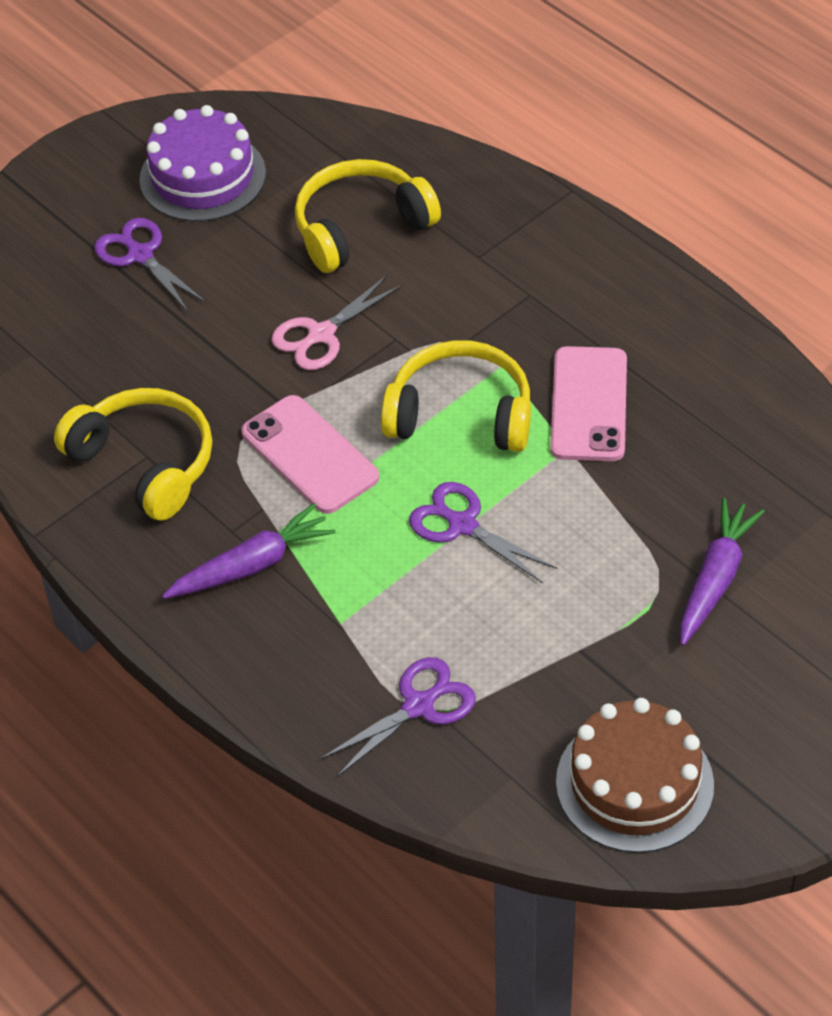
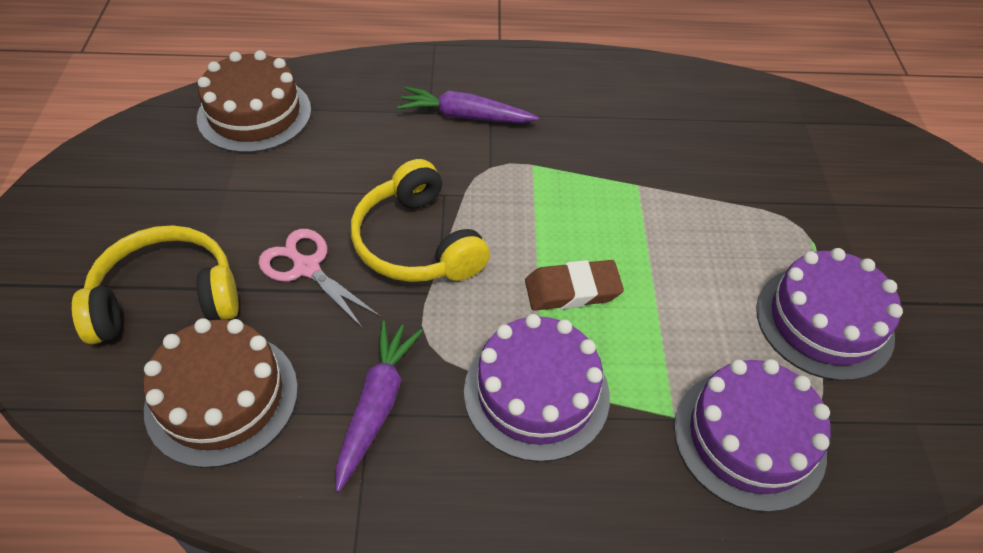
brown cake: [556,698,714,853] = 1 -> [143,318,298,468] [197,50,311,153] = 2
brown eraser: none = 0 -> [525,260,624,311] = 1
pink phone: [241,395,379,514] [550,346,627,461] = 2 -> none = 0
purple cake: [139,105,266,222] = 1 -> [464,314,610,462] [674,359,830,512] [756,248,903,381] = 3
purple scissors: [94,218,206,312] [320,657,476,778] [409,482,557,583] = 3 -> none = 0
yellow headphones: [54,388,212,521] [295,159,441,273] [381,340,531,452] = 3 -> [72,225,239,344] [351,159,490,282] = 2

